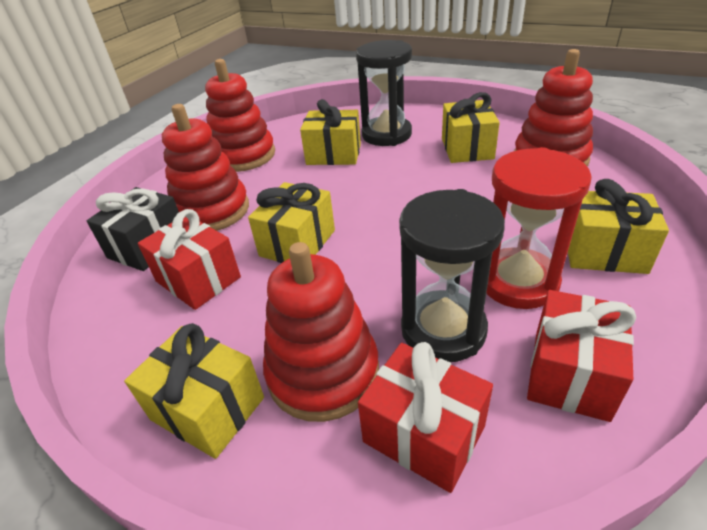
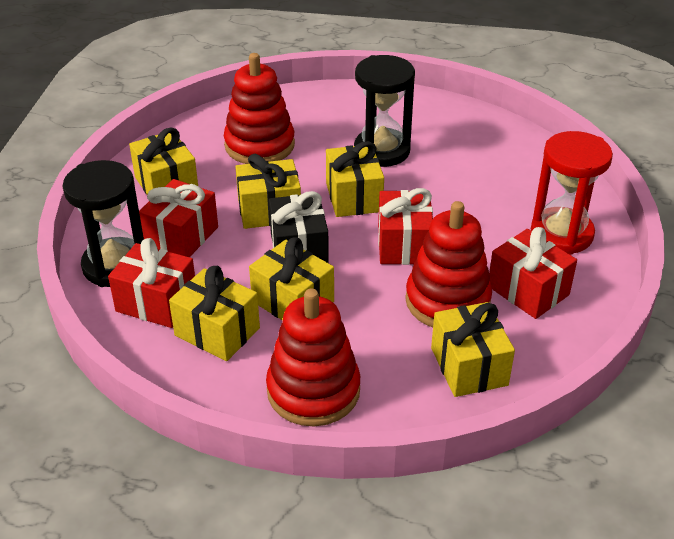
red gift: [138,209,241,310] [358,342,493,493] [527,290,636,422] = 3 -> [108,238,195,328] [139,179,218,257] [378,188,433,265] [489,227,577,319] = 4
red stacking toy: [162,104,249,231] [205,59,275,172] [263,242,379,422] [514,49,593,166] = 4 -> [224,53,295,164] [266,289,360,426] [405,201,492,327] = 3
yellow gift: [124,323,264,459] [248,182,335,263] [300,99,361,165] [442,92,500,163] [568,179,669,274] = 5 -> [129,127,198,195] [169,266,260,361] [235,154,301,229] [249,238,334,321] [326,141,384,217] [431,302,515,397] = 6

